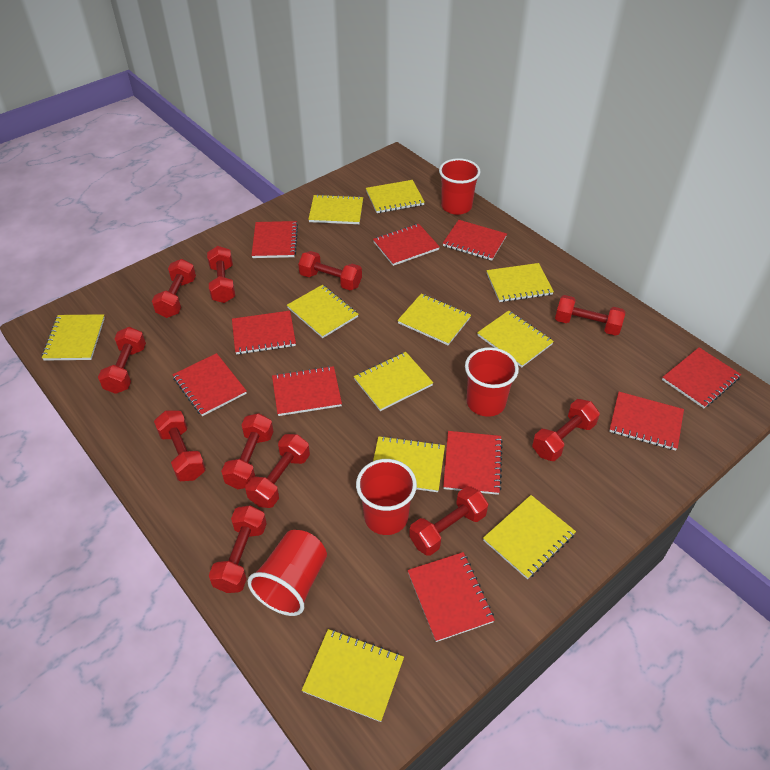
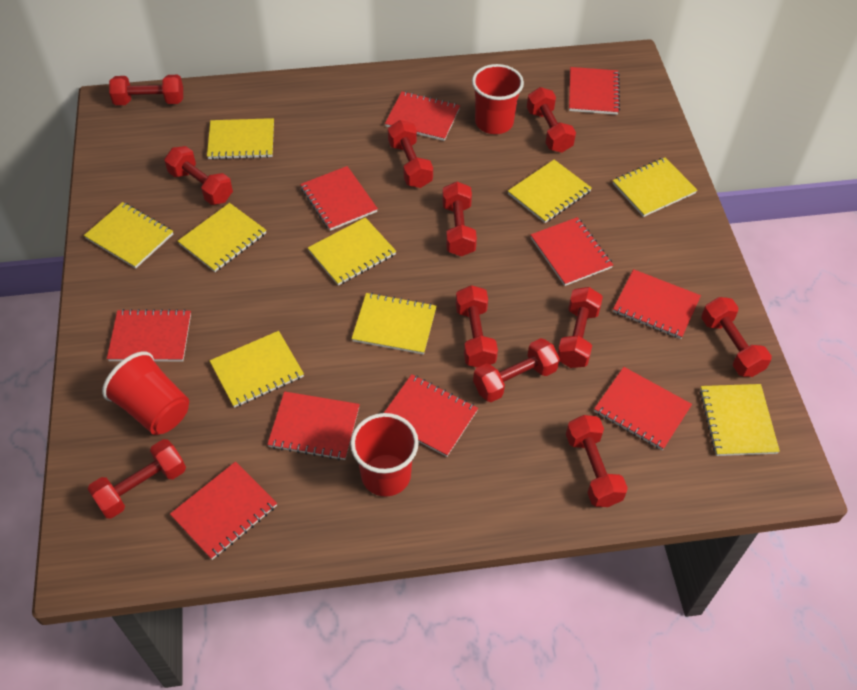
red cup: [247,530,327,616] [356,459,417,535] [439,158,481,215] [465,347,519,417] = 4 -> [102,351,189,435] [350,413,419,497] [472,64,524,134] = 3
yellow notebook: [42,314,105,360] [287,285,359,338] [302,629,404,722] [308,194,363,224] [354,352,433,411] [366,180,425,213] [373,436,445,492] [397,294,471,345] [477,310,554,367] [483,495,576,579] [486,263,554,302] = 11 -> [84,202,173,269] [178,203,266,272] [207,118,274,160] [210,331,304,408] [308,217,396,286] [351,293,437,355] [508,160,592,223] [613,157,697,217] [700,384,780,456] = 9

